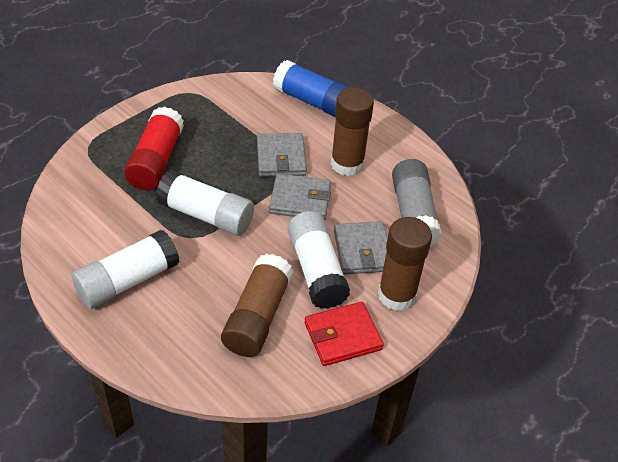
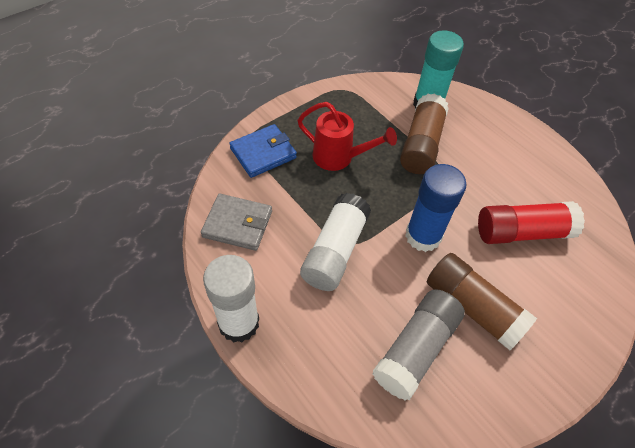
blue wallet: none = 0 -> [229,124,297,178] = 1
brown glue stick: [221,254,293,357] [331,87,374,176] [378,217,432,311] = 3 -> [400,93,449,174] [427,253,537,350] = 2
grey wallet: [257,133,307,177] [269,173,331,220] [334,221,388,274] = 3 -> [201,194,272,251] = 1
red wallet: [304,302,384,366] = 1 -> none = 0
red watering can: none = 0 -> [297,102,397,171] = 1
turquoise glue stick: none = 0 -> [413,31,464,109] = 1
white glue stick: [72,230,179,309] [156,170,254,236] [288,211,350,309] = 3 -> [203,255,259,343] [300,193,371,291] = 2

